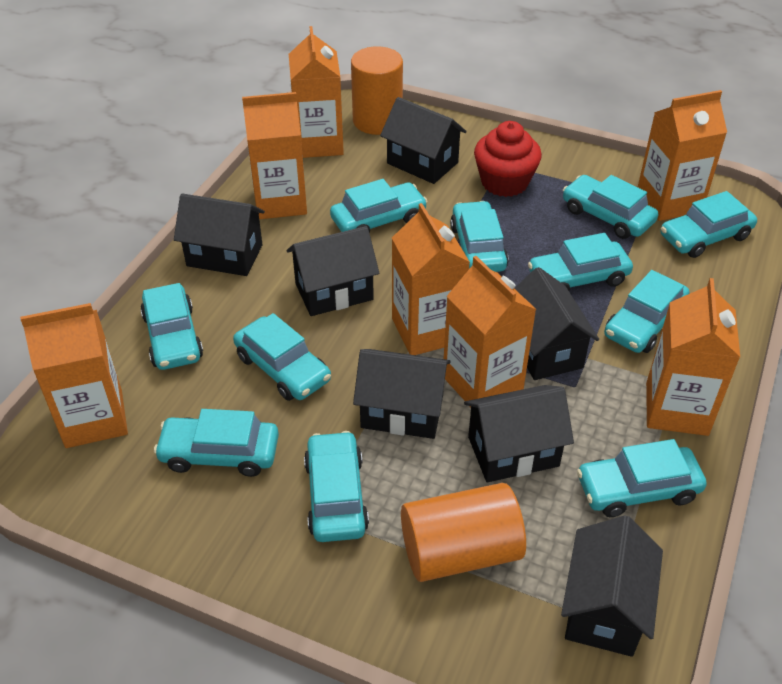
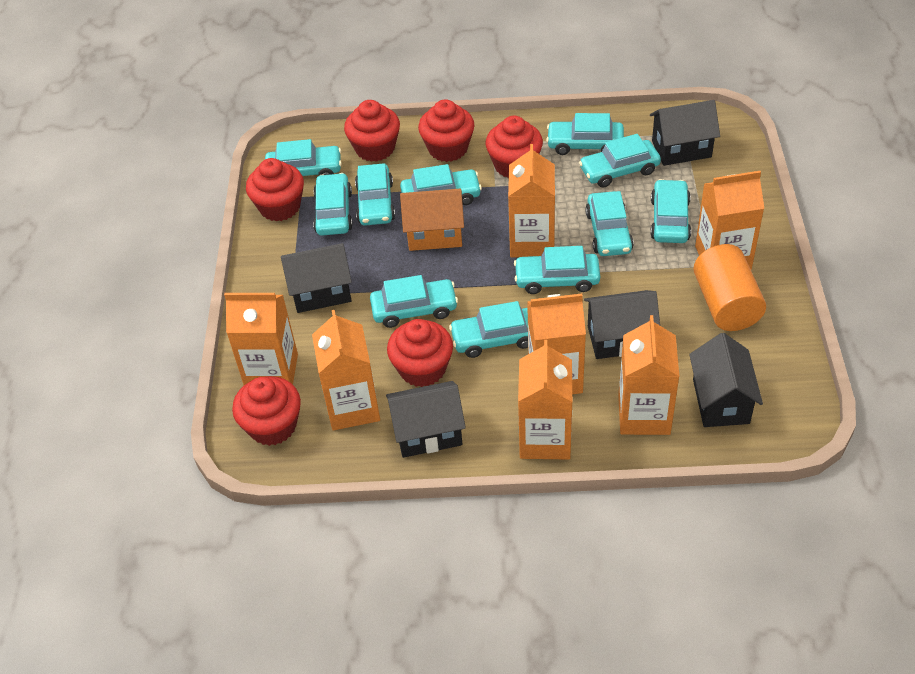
black house: [174,193,265,276] [287,226,379,316] [353,349,451,439] [380,97,467,184] [464,385,574,482] [514,267,599,380] [561,515,663,657] = 7 -> [281,243,352,313] [386,381,466,458] [584,290,660,359] [650,100,720,166] [689,333,763,427] = 5
orange cylinder: [351,46,403,135] [401,483,526,582] = 2 -> [693,244,766,331] = 1
orange house: none = 0 -> [400,189,464,251] = 1
red cupcake: [474,121,542,197] = 1 -> [232,376,301,446] [246,158,304,221] [344,100,400,162] [387,319,453,387] [418,100,475,162] [486,116,543,178] = 6

